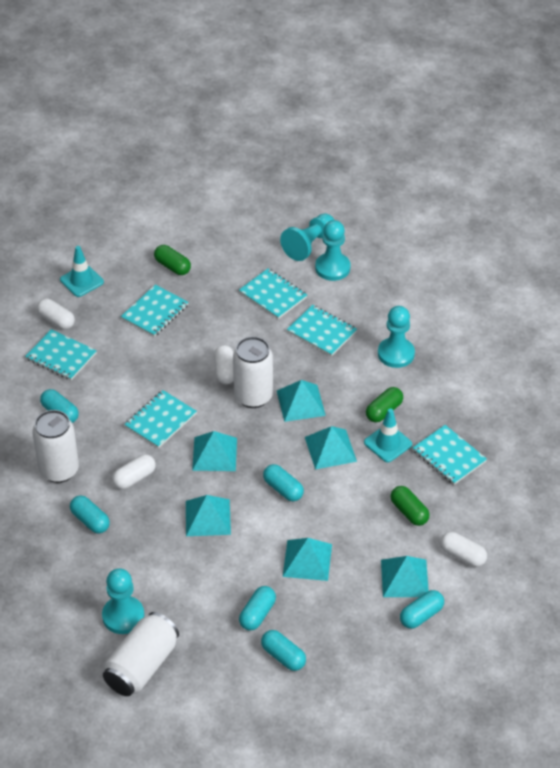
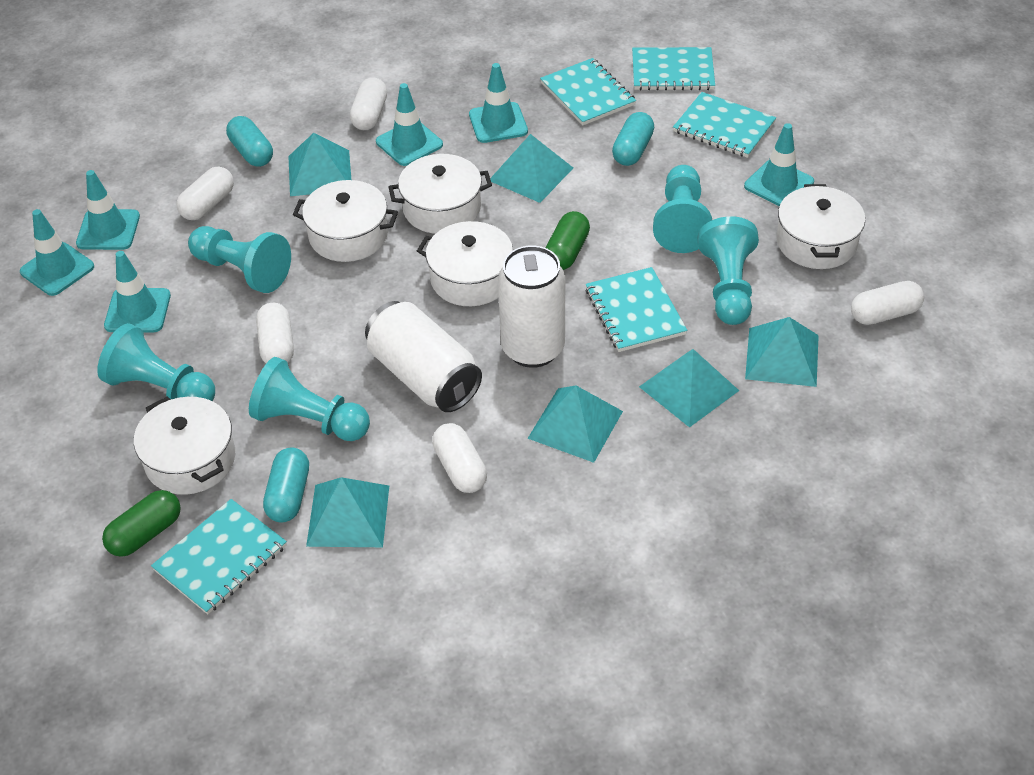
green capsule: [154,245,191,275] [366,387,403,423] [390,486,429,526] = 3 -> [102,490,181,557] [546,211,590,270] = 2
turquoise capsule: [40,389,79,423] [70,496,110,533] [239,586,276,631] [261,630,306,671] [263,464,304,501] [400,590,444,629] = 6 -> [226,116,273,167] [263,447,309,523] [612,112,654,166] = 3
turquoise notebook: [25,329,97,380] [121,285,189,337] [124,390,197,448] [239,269,307,319] [287,305,357,356] [413,425,487,485] = 6 -> [151,499,287,614] [540,58,636,125] [586,267,687,352] [632,47,715,90] [673,92,776,158] = 5
turquoise pawn: [102,569,144,634] [280,213,334,261] [315,220,350,281] [378,306,415,368] = 4 -> [97,323,215,401] [188,226,291,293] [249,357,370,441] [653,165,712,253] [698,216,759,325] = 5
turquoise traffic cone: [60,246,104,297] [364,408,412,462] = 2 -> [20,209,94,296] [76,170,140,250] [104,251,171,333] [376,83,443,166] [469,63,528,143] [744,123,814,206] = 6
white can: [32,410,79,483] [103,612,179,696] [233,336,273,408] = 3 -> [365,301,482,412] [498,245,565,368] = 2
white capsule: [37,298,75,330] [112,454,156,489] [214,345,234,384] [440,532,487,567] = 4 -> [176,167,234,220] [256,303,294,363] [350,77,387,130] [432,423,487,493] [851,281,924,325] = 5
white pot: none = 0 -> [134,397,235,495] [293,180,398,262] [389,154,492,234] [417,221,513,306] [777,184,865,269] = 5

